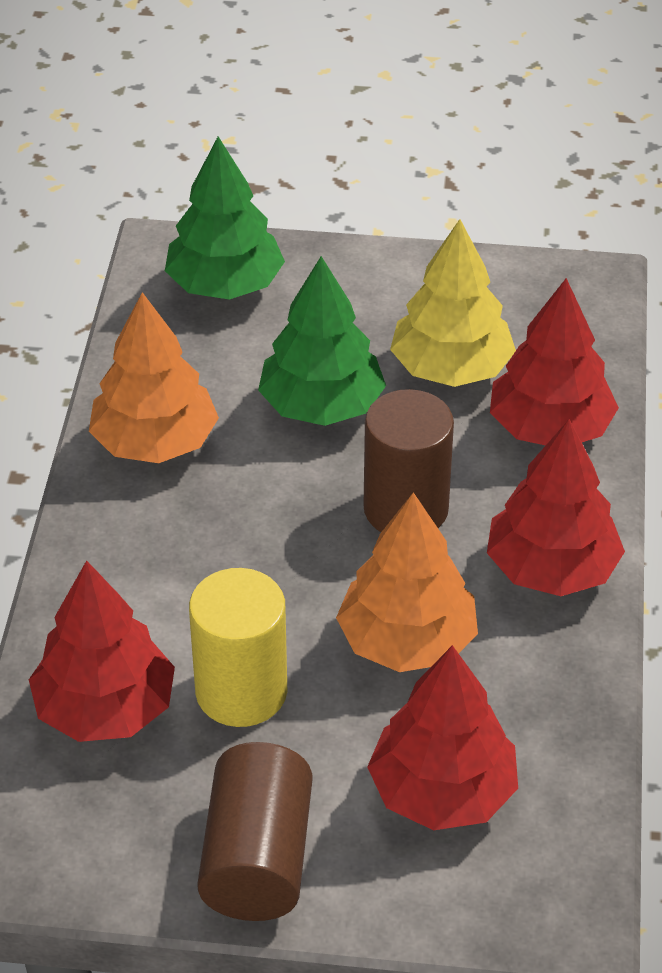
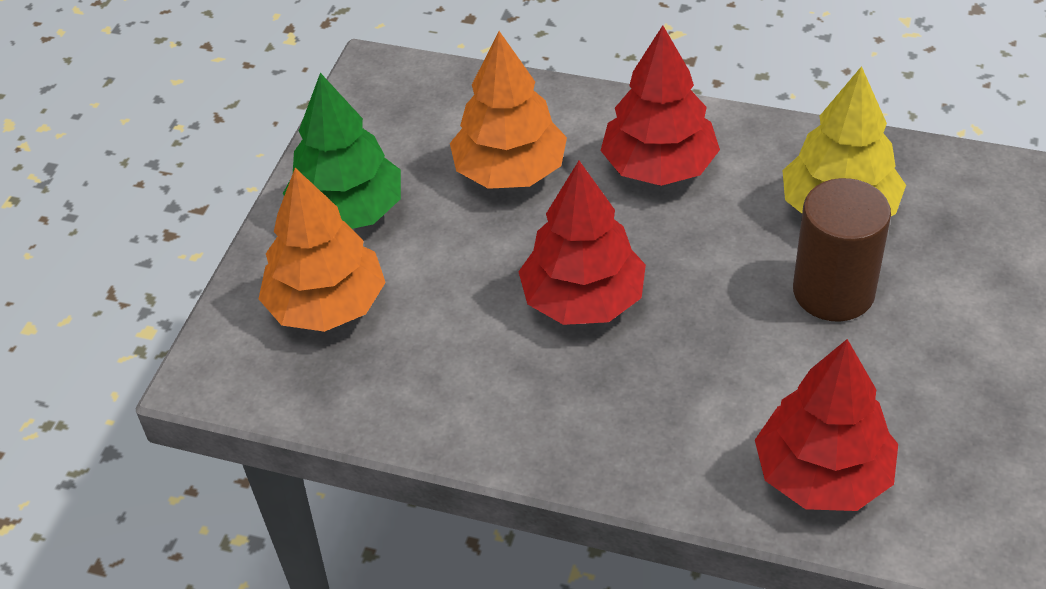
brown cylinder: [197,742,312,921] [363,389,454,532] = 2 -> [793,178,891,322] = 1
green tree: [165,137,285,300] [258,256,386,426] = 2 -> [283,73,401,229] = 1
red tree: [29,560,175,742] [367,645,518,830] [487,419,625,596] [490,278,619,446] = 4 -> [518,161,646,325] [600,25,720,186] [755,339,898,511] = 3
yellow cylinder: [189,568,288,727] = 1 -> none = 0

